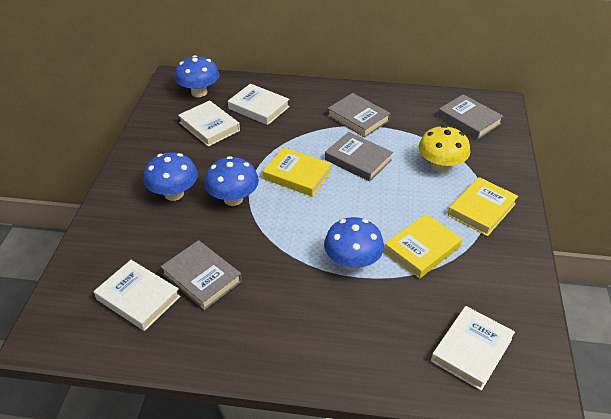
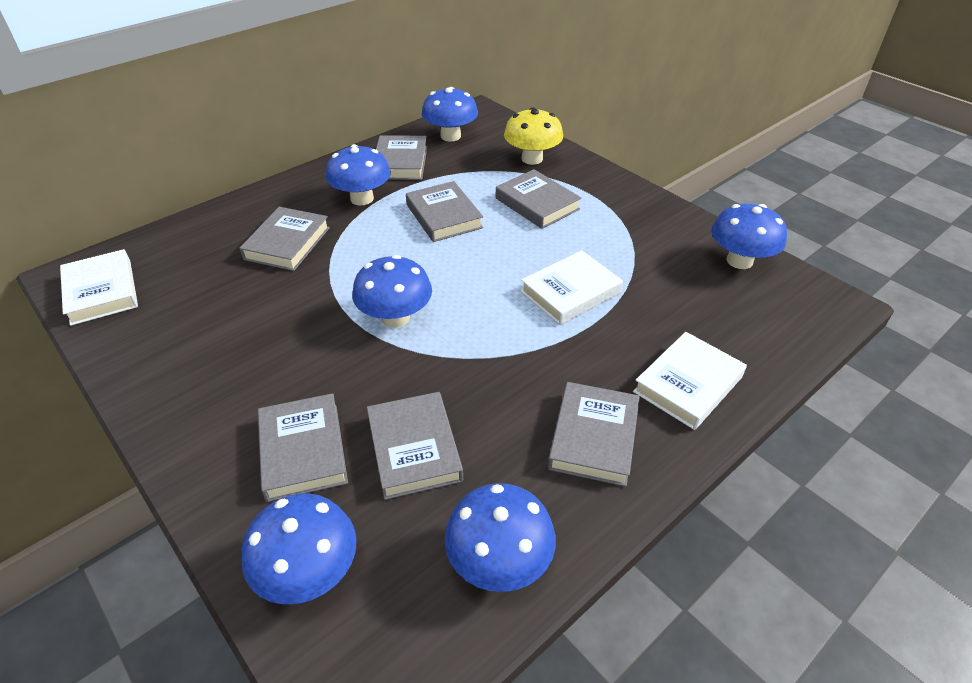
blue mushroom: [143,152,198,201] [175,55,219,97] [204,156,259,206] [324,217,384,271] = 4 -> [242,493,357,605] [326,144,391,205] [352,255,432,328] [422,87,478,142] [444,483,556,592] [711,204,787,269] = 6
grey book: [160,240,242,310] [325,132,393,182] [327,93,390,137] [438,94,503,139] = 4 -> [239,207,330,271] [258,393,348,502] [367,392,463,500] [376,135,427,180] [406,181,483,242] [496,169,582,229] [548,382,640,487] = 7
white book: [94,260,181,331] [178,100,240,147] [228,84,290,125] [431,306,515,391] = 4 -> [60,249,138,326] [521,250,623,325] [633,332,747,430] = 3
yellow book: [263,147,332,197] [384,214,462,279] [448,177,518,236] = 3 -> none = 0

